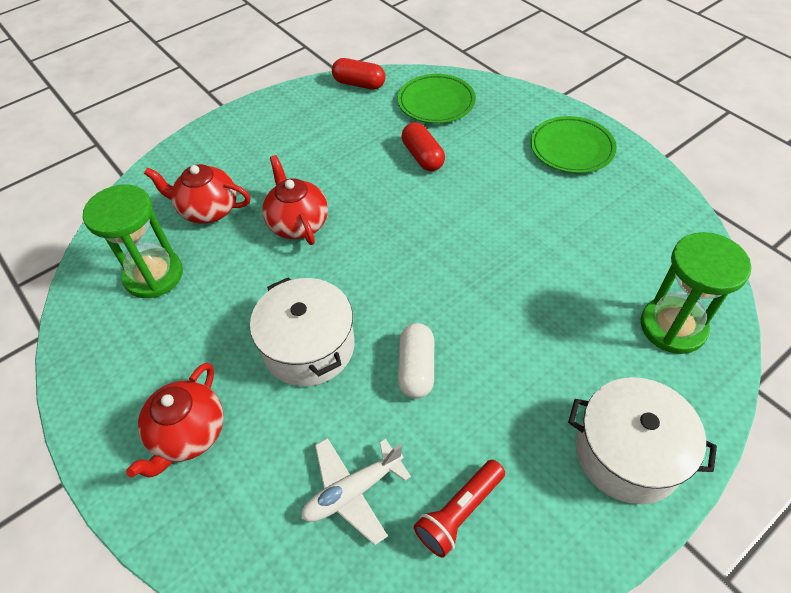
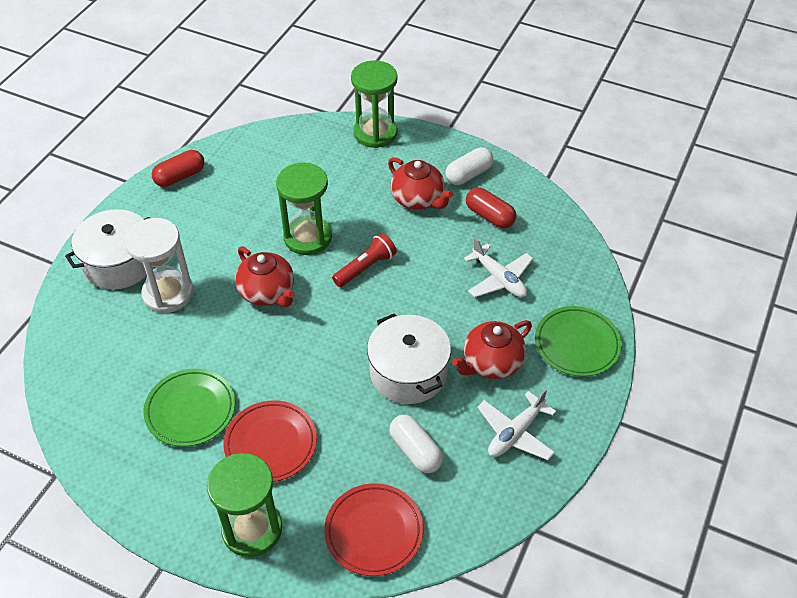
green hourglass: [83,185,183,298] [641,232,751,354] = 2 -> [207,453,282,557] [276,163,332,255] [351,60,398,148] = 3
red plate: none = 0 -> [223,400,317,482] [324,483,424,576] = 2
white capsule: [398,323,434,399] = 1 -> [389,415,443,473] [445,147,493,185] = 2
white hourglass: none = 0 -> [124,218,193,313] = 1
white plane: [301,438,411,545] = 1 -> [464,237,533,297] [477,388,556,460] = 2

